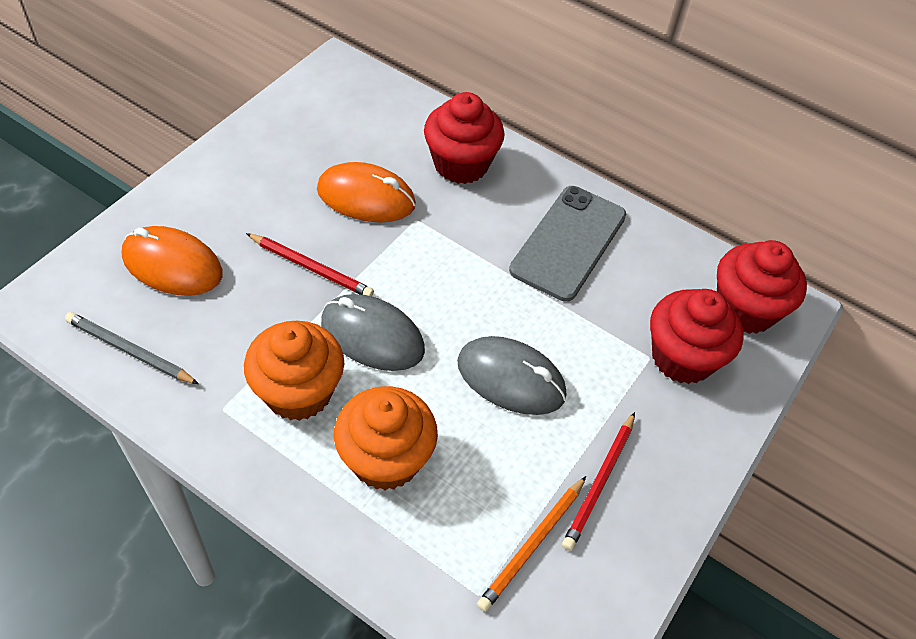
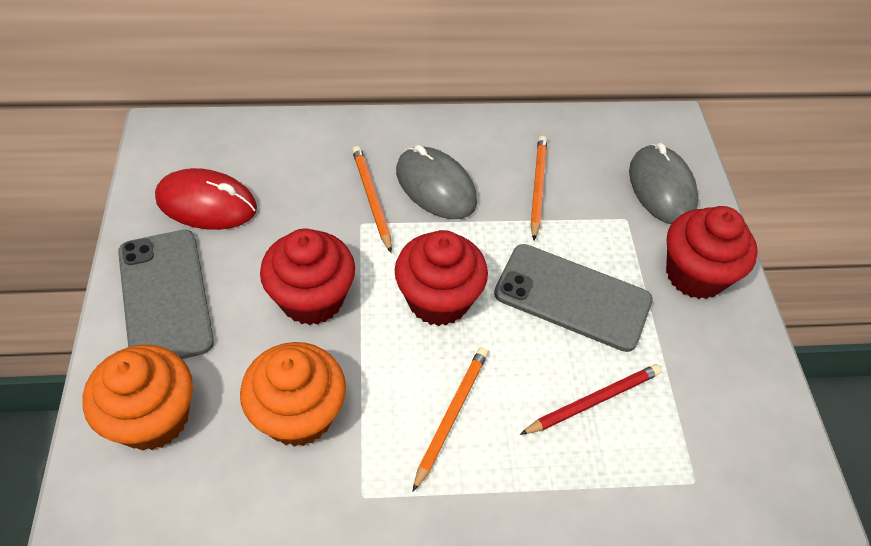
grey pencil: [65,312,199,384] = 1 -> none = 0
grey phone: [509,186,626,302] = 1 -> [118,230,214,359] [494,244,653,352] = 2
orange mouse: [122,226,223,296] [317,162,416,223] = 2 -> none = 0
orange pencil: [477,476,586,612] = 1 -> [352,146,392,253] [413,347,488,492] [530,136,547,240] = 3
red mouse: none = 0 -> [155,168,257,230] = 1
red pencil: [246,233,374,297] [562,412,635,551] = 2 -> [520,364,662,435] = 1

